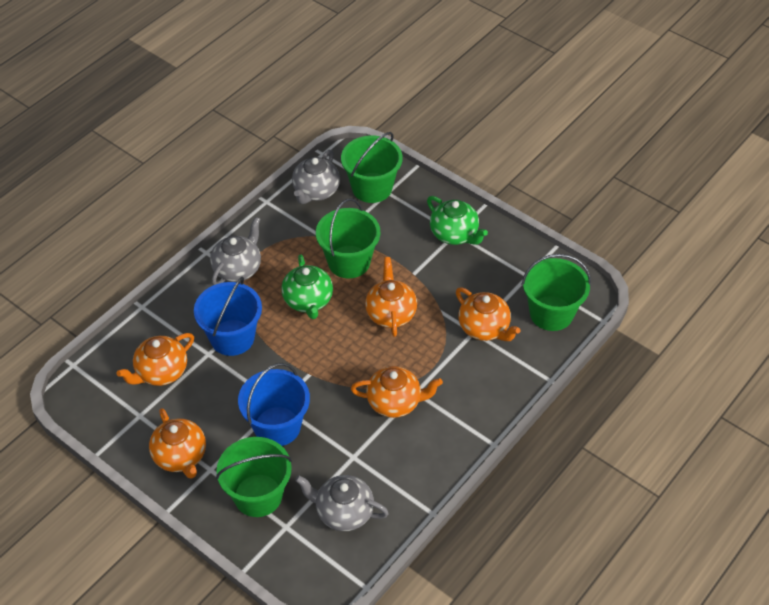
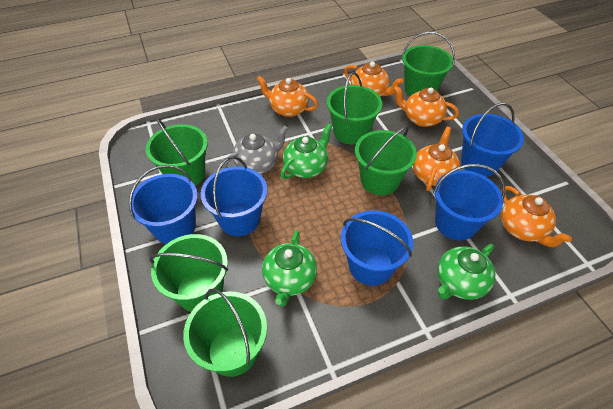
blue bucket: [194,277,262,356] [238,363,310,446] = 2 -> [129,165,198,244] [201,156,267,236] [341,210,413,286] [433,164,505,240] [461,102,524,177] = 5
green bucket: [216,437,292,517] [316,198,380,278] [341,132,403,203] [522,254,591,331] = 4 -> [146,118,208,186] [150,234,228,312] [183,288,267,377] [327,72,382,145] [355,126,417,195] [402,32,455,96] = 6
green teapot: [281,254,333,319] [427,196,488,245] = 2 -> [262,230,317,306] [281,123,332,179] [437,244,495,300] = 3
grey teapot: [210,217,261,285] [292,150,340,204] [295,475,389,531] = 3 -> [223,125,289,174] = 1

